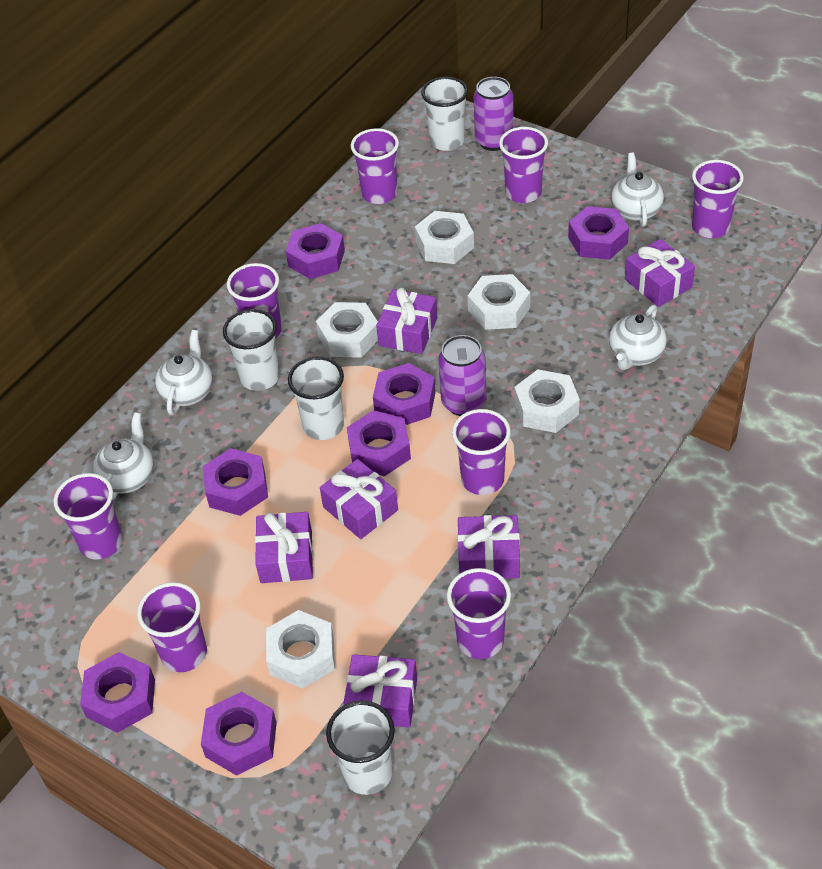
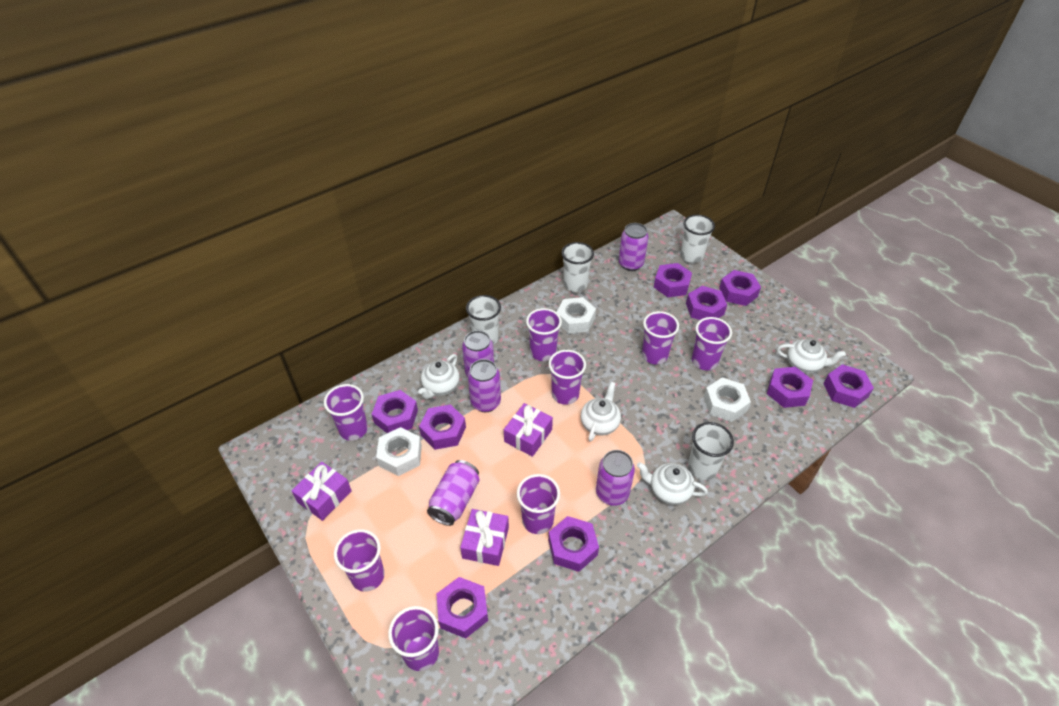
purple can: [438,335,487,416] [474,77,513,151] = 2 -> [427,460,480,526] [462,330,494,377] [468,359,501,412] [596,450,635,506] [619,223,649,271] = 5
purple gift: [255,512,313,583] [320,459,398,539] [343,654,417,727] [376,288,438,354] [457,515,520,579] [625,239,695,307] = 6 -> [291,462,352,521] [460,509,509,566] [504,403,553,457] = 3
purple nut: [80,652,155,733] [201,692,277,776] [203,448,268,516] [286,223,345,279] [347,410,411,476] [373,363,436,425] [568,206,629,260] = 7 -> [372,390,418,433] [419,404,466,450] [436,577,488,638] [548,516,599,572] [654,263,692,297] [686,286,727,320] [719,270,761,306] [767,367,813,408] [823,364,874,408] = 9
white nut: [266,610,335,689] [316,302,378,358] [415,211,474,264] [468,274,530,330] [514,369,580,433] = 5 -> [376,427,422,476] [557,297,596,334] [704,378,751,422] = 3

